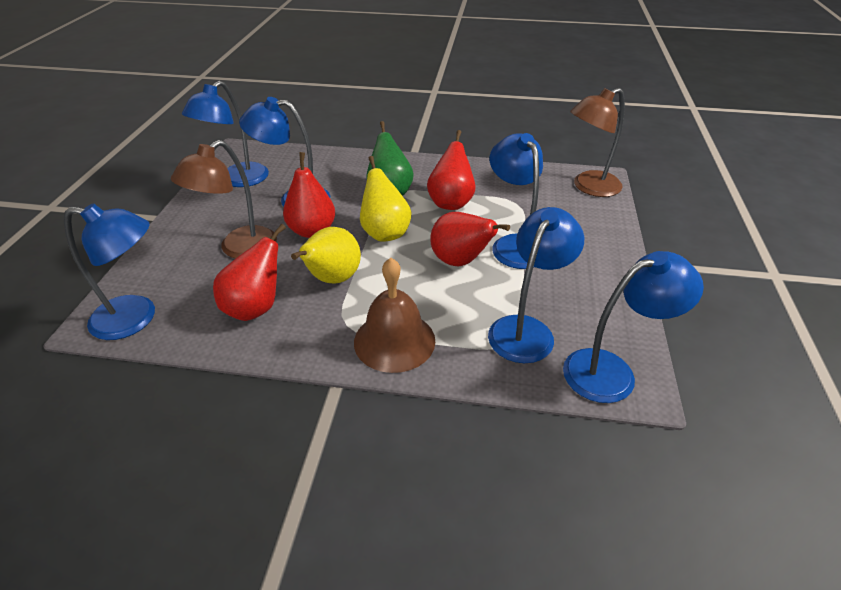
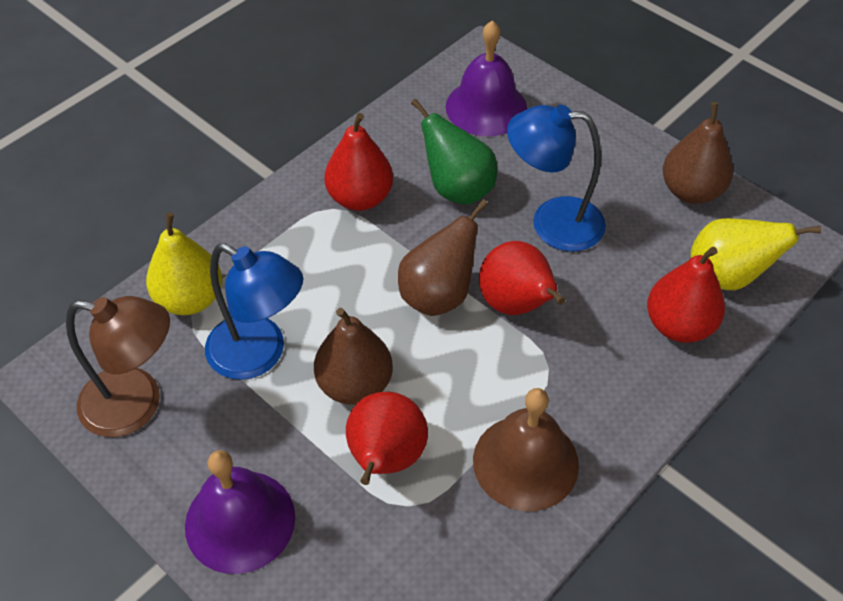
blue lamp: [64,203,155,340] [182,81,269,187] [239,97,330,206] [488,207,584,363] [489,133,543,269] [563,251,704,403] = 6 -> [205,243,303,380] [507,105,606,252] = 2
brown lamp: [171,140,277,259] [570,88,625,197] = 2 -> [66,296,170,437] = 1
brown pear: none = 0 -> [314,308,393,405] [398,199,488,316] [663,102,733,204] = 3
purple bell: none = 0 -> [185,450,295,574] [446,20,527,137] = 2

